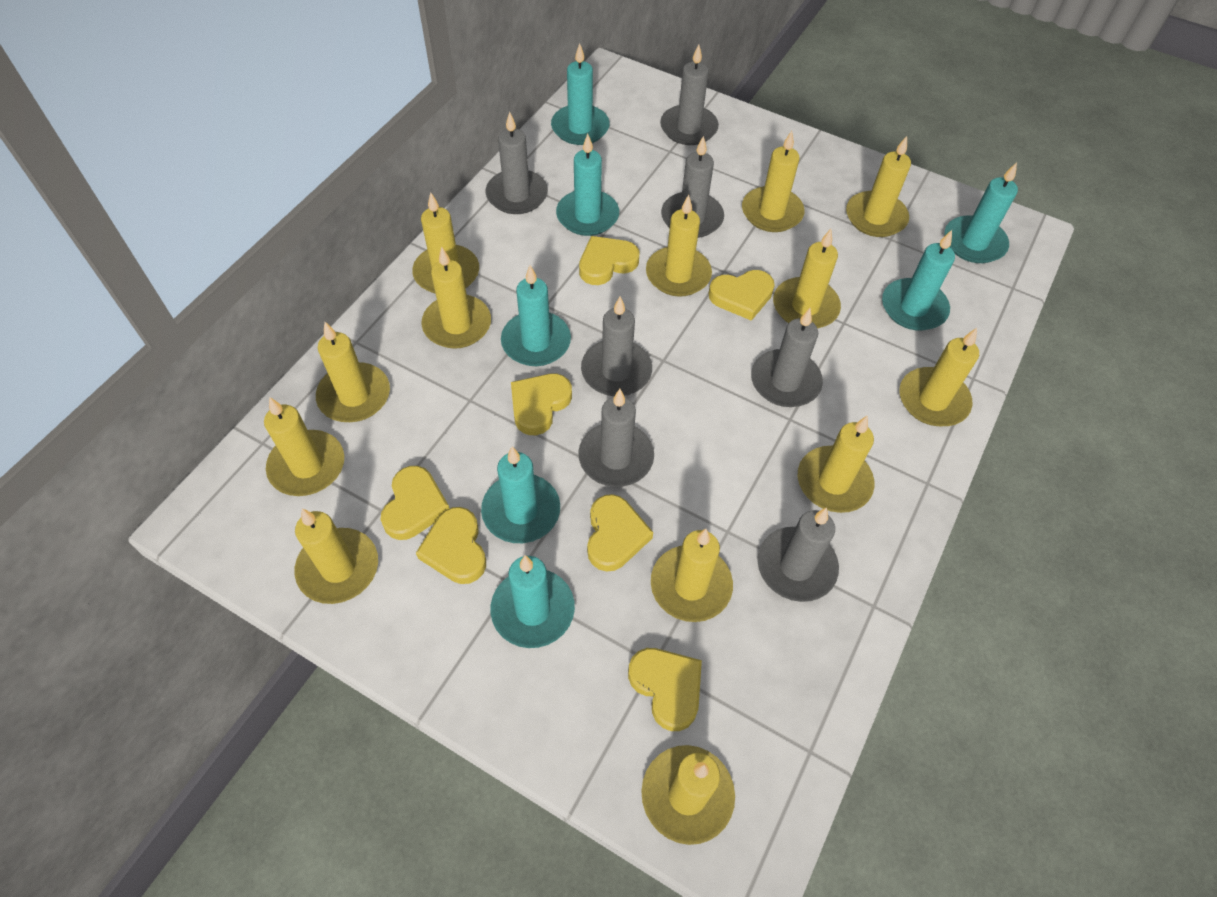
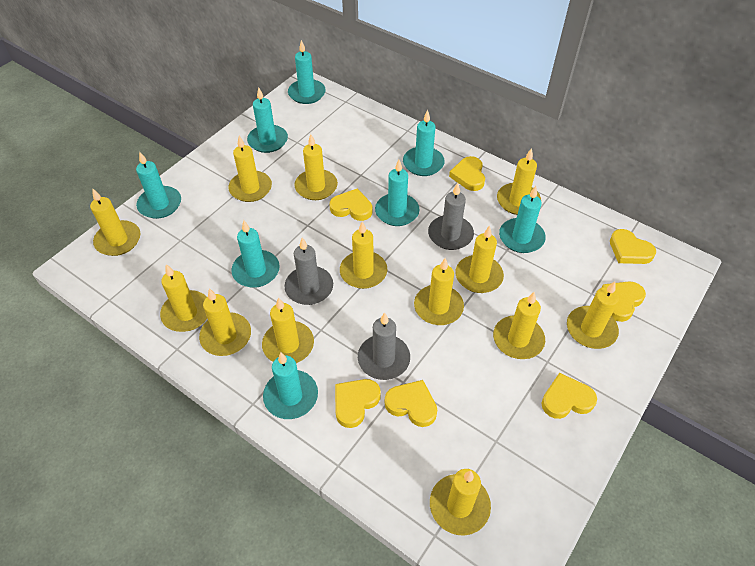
grey candle: [485,112,548,214] [578,389,654,487] [581,297,652,396] [660,44,719,145] [661,136,724,238] [751,308,823,407] [758,508,839,602] = 7 -> [284,237,333,305] [358,312,410,380] [428,183,474,250] = 3
turquoise candle: [481,447,560,543] [490,556,575,648] [501,265,571,366] [551,43,610,145] [556,134,619,236] [882,230,955,331] [944,162,1018,263] = 7 -> [136,151,181,219] [231,220,280,288] [247,87,288,153] [263,352,318,419] [288,40,326,104] [375,160,420,226] [403,110,445,176] [499,186,546,253] = 8

